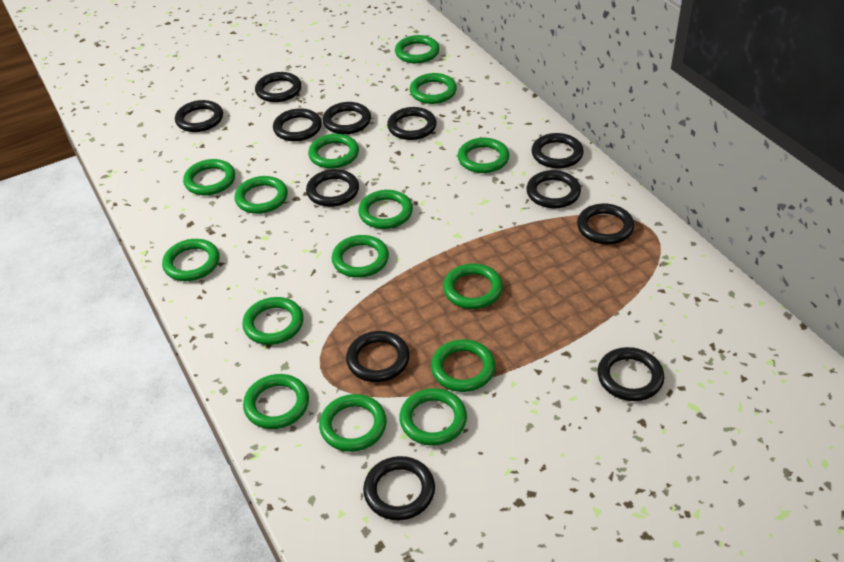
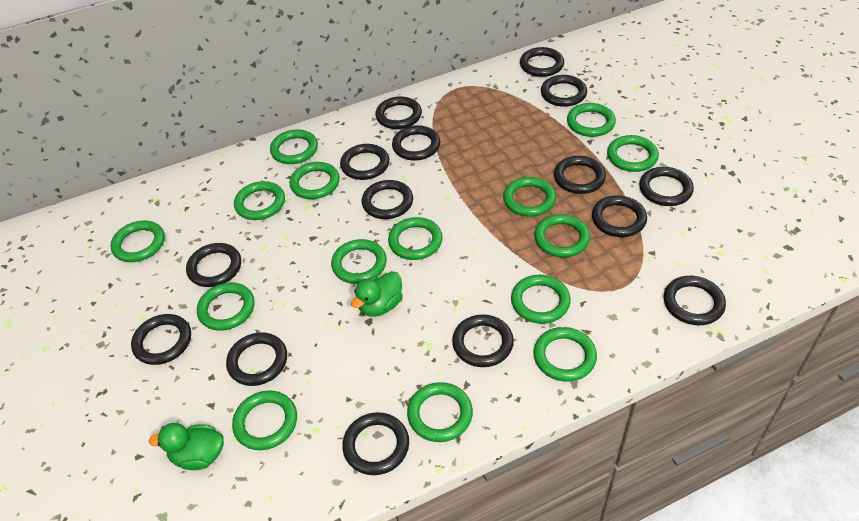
black ring: [175,100,223,132] [255,72,302,102] [273,108,322,141] [306,169,359,207] [322,102,371,134] [346,331,410,382] [363,456,435,521] [387,107,437,140] [526,170,581,208] [531,133,584,169] [577,204,634,244] [597,347,664,401] = 12 -> [131,314,191,365] [186,243,241,287] [226,332,287,386] [340,144,389,180] [342,412,409,475] [362,180,413,219] [375,96,422,129] [392,125,440,161] [452,314,514,367] [520,47,564,77] [541,75,587,107] [554,156,606,194] [592,195,647,237] [639,167,694,206] [664,276,726,325] = 15
green duck: none = 0 -> [149,423,224,470] [351,271,403,317] = 2

